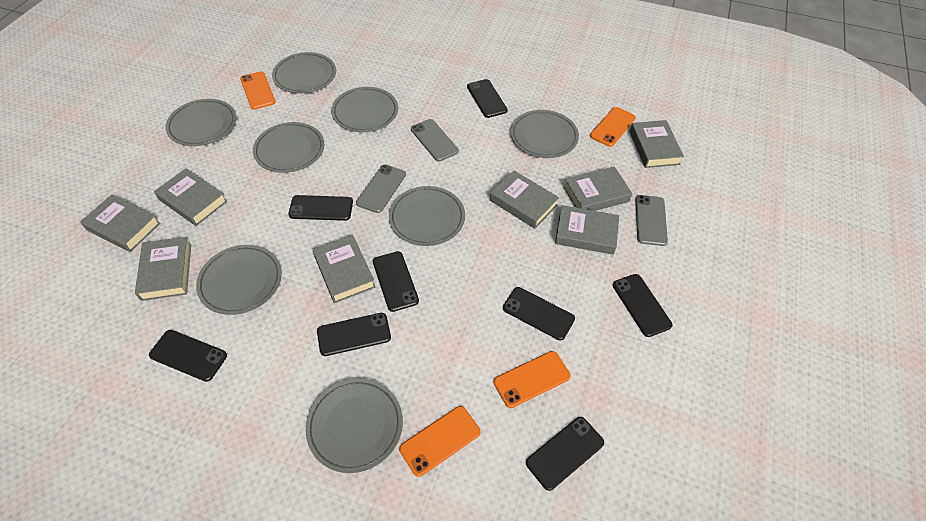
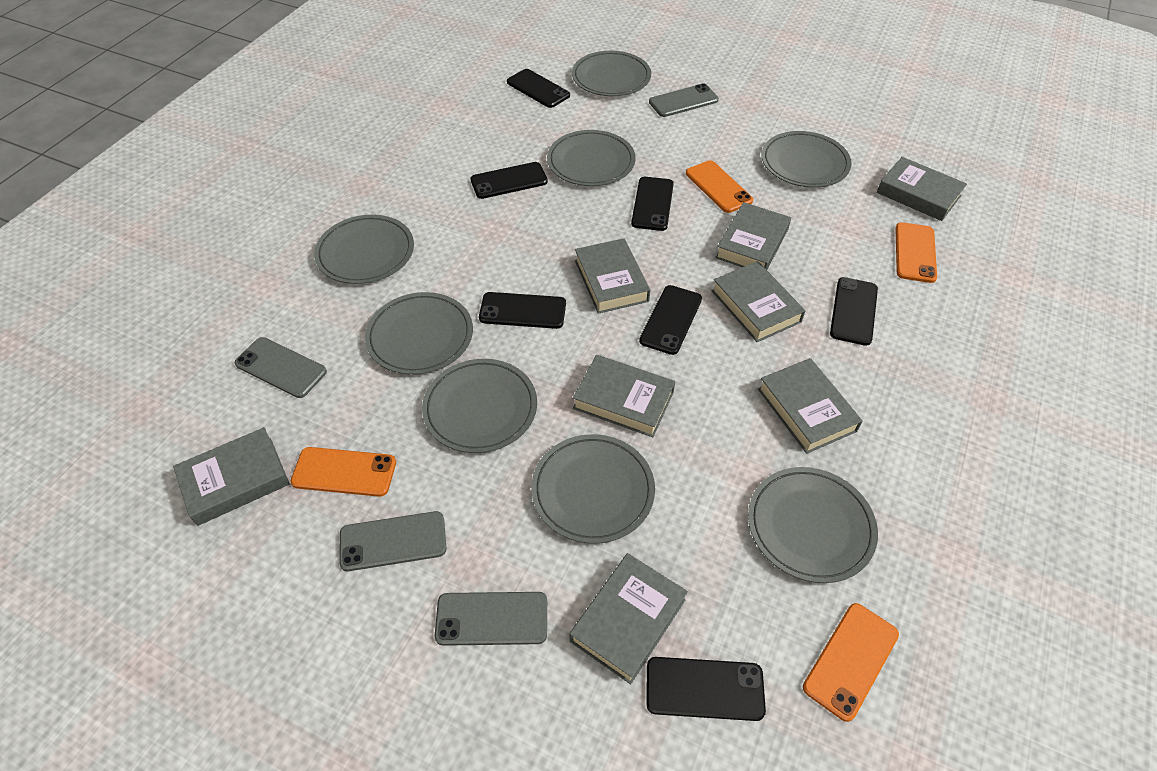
black phone: [149,330,227,382] [288,195,353,221] [317,313,391,356] [373,251,419,312] [467,79,508,118] [503,287,575,340] [526,417,604,491] [613,274,673,337] = 8 -> [470,162,548,199] [479,292,566,329] [507,69,570,108] [631,177,674,231] [639,285,702,355] [646,657,766,721] [830,277,878,346] = 7
grey phone: [356,164,406,213] [411,119,459,162] [635,195,668,246] = 3 -> [235,337,327,398] [340,511,447,571] [434,592,547,646] [649,83,719,117] = 4

